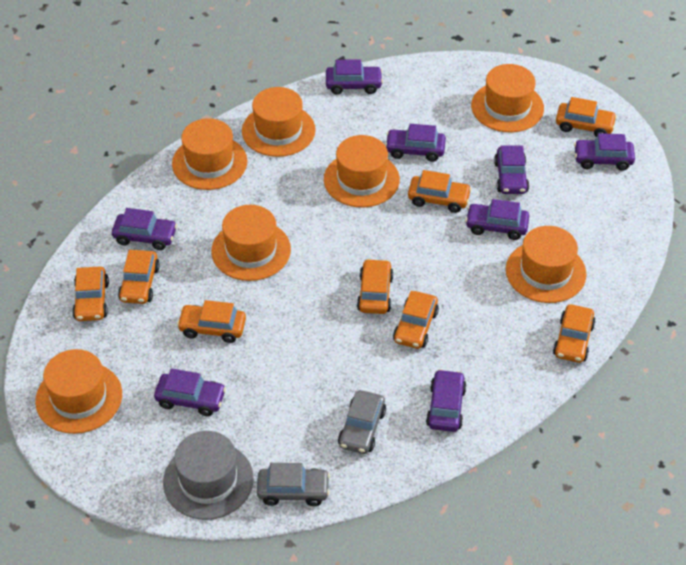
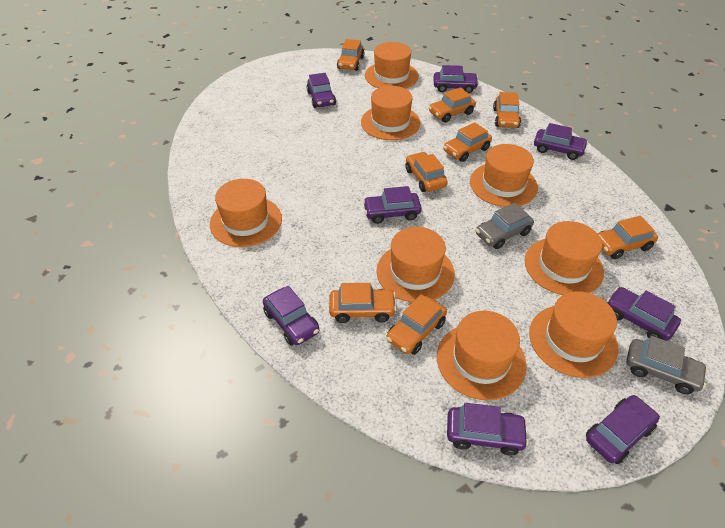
grey hat: [163,431,254,520] = 1 -> none = 0
orange hat: [35,349,122,434] [172,118,247,190] [211,205,291,281] [242,87,316,157] [324,135,400,207] [471,64,544,133] [506,226,587,303] = 7 -> [210,179,282,247] [361,86,421,140] [365,42,419,89] [376,227,455,302] [437,311,527,400] [470,144,538,207] [524,221,604,295] [529,291,618,378] = 8

